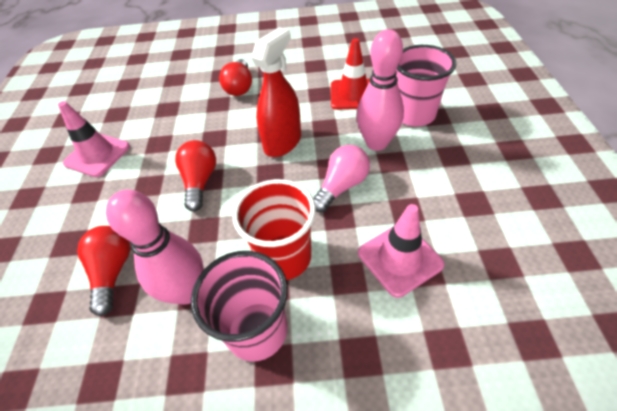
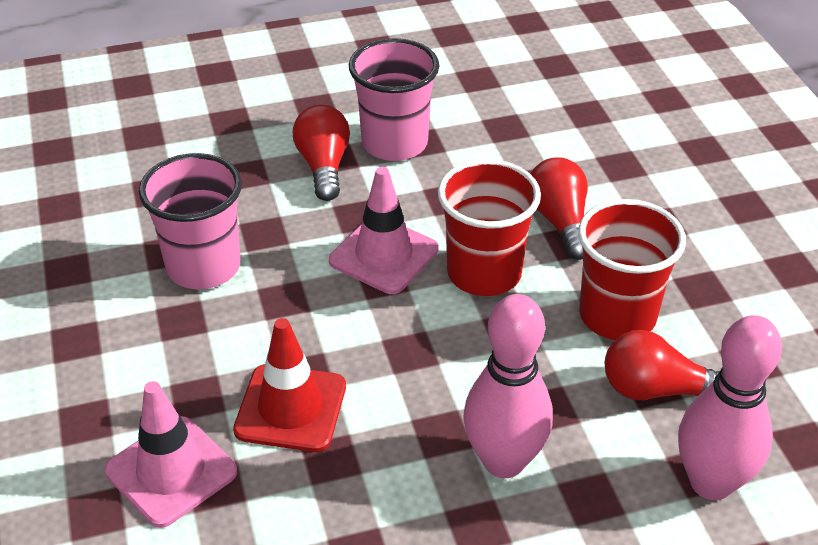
pink light bulb: [313,145,370,212] = 1 -> none = 0
red cup: [233,179,316,280] = 1 -> [438,159,541,296] [578,199,686,340] = 2
red spray bottle: [251,27,301,157] = 1 -> none = 0

